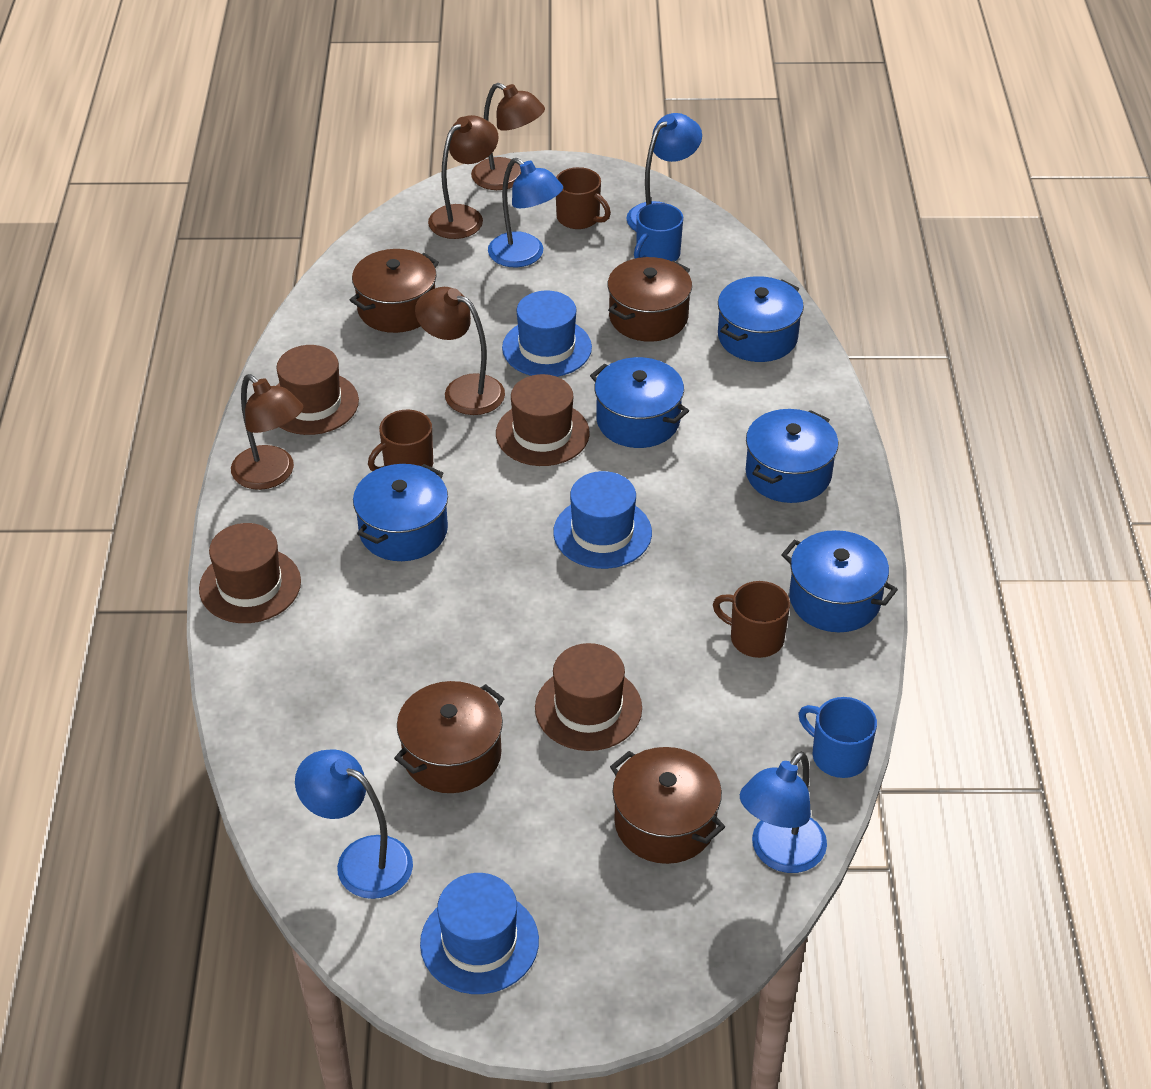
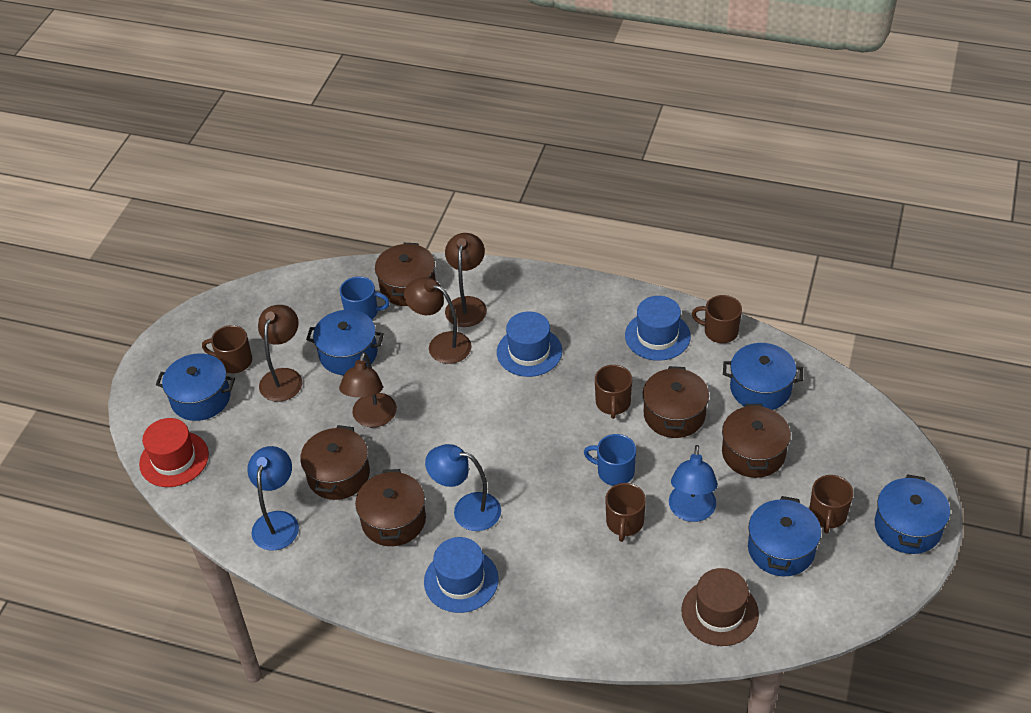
blue lamp: [295,749,413,899] [488,158,563,267] [627,113,702,231] [740,751,827,873] = 4 -> [247,446,299,550] [425,444,501,531] [669,445,718,522] = 3
brown hat: [199,523,301,623] [276,345,359,435] [496,374,590,466] [535,643,642,751] = 4 -> [681,568,759,646] = 1
brown mug: [368,410,433,471] [556,167,611,229] [713,581,790,658] = 3 -> [202,325,252,373] [595,365,632,419] [605,483,646,542] [691,295,742,343] [809,475,853,533] = 5
brown pot: [350,249,439,333] [394,681,505,793] [607,257,692,342] [610,747,725,864] = 4 -> [300,425,370,500] [355,469,426,546] [375,243,436,306] [643,366,709,438] [722,404,791,478] = 5
red hat: none = 0 -> [139,418,209,487] = 1

